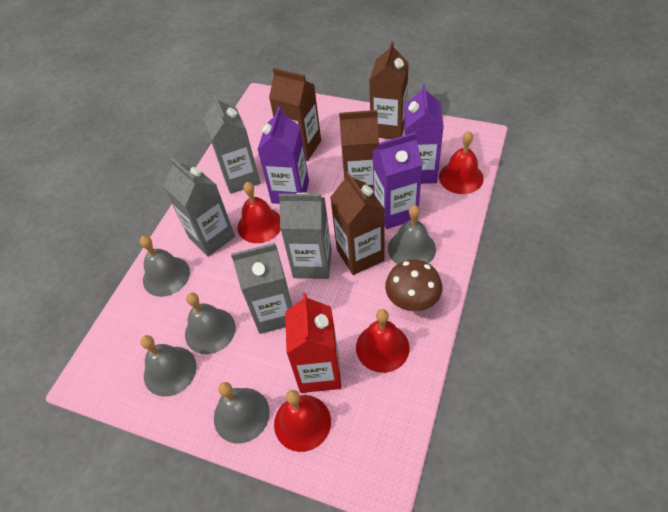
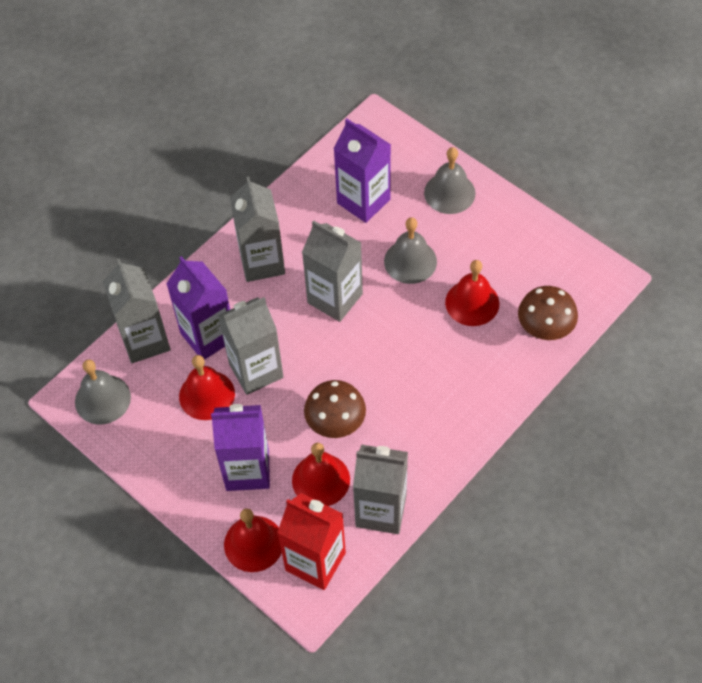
brown carton: [269,68,321,161] [330,171,384,275] [339,110,379,193] [369,41,409,139] = 4 -> none = 0
brown mushroom: [385,259,442,311] = 1 -> [304,380,366,438] [518,286,578,340] = 2
grey bell: [140,236,190,297] [140,335,197,397] [185,292,236,354] [214,382,270,443] [388,205,436,264] = 5 -> [75,359,131,424] [384,217,437,284] [424,147,475,214] = 3
grey carton: [164,158,235,257] [203,95,260,194] [231,243,292,334] [278,193,332,279] = 4 -> [103,258,170,363] [218,297,284,395] [230,177,285,282] [302,220,363,322] [353,445,408,534] = 5

